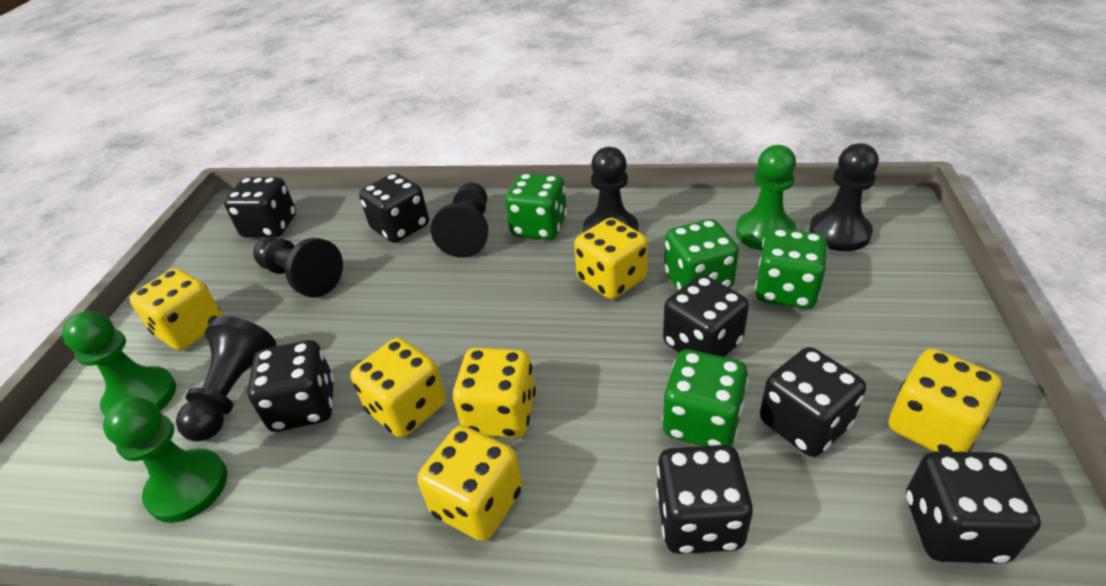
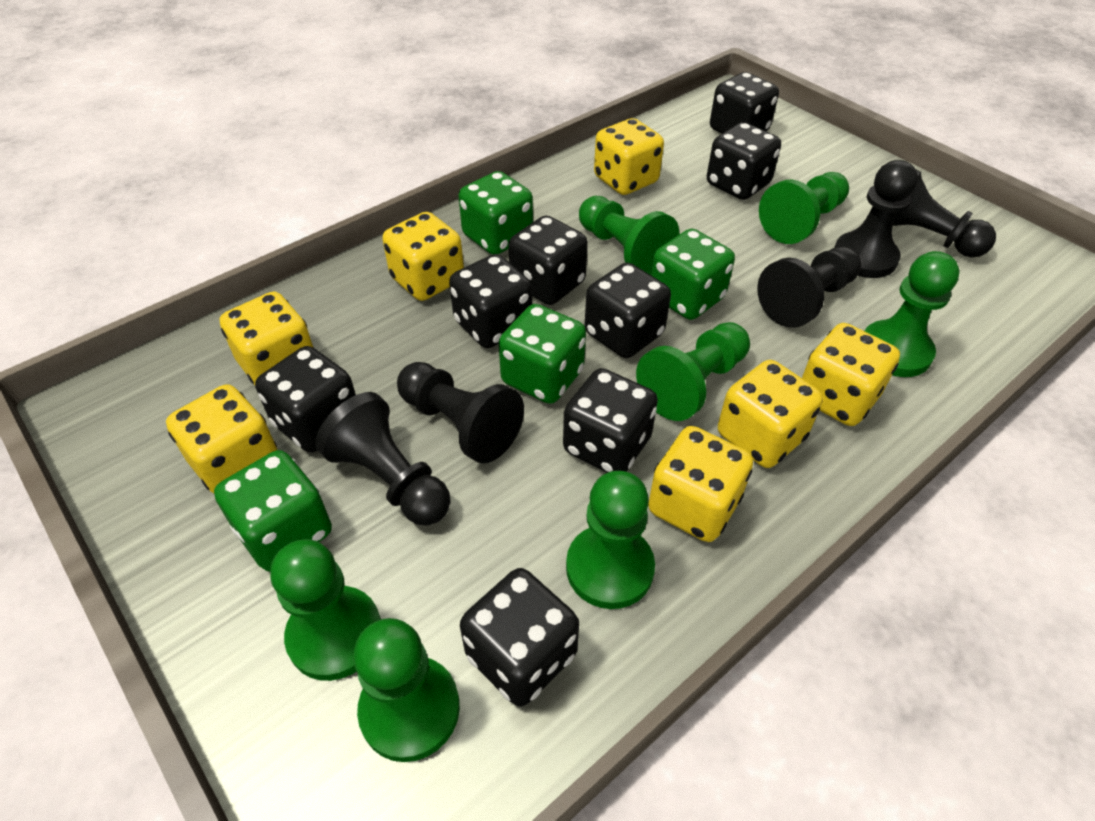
black dice: [224,177,296,238] [247,340,334,432] [359,173,429,243] [656,445,753,554] [663,275,749,357] [760,347,866,457] [906,452,1041,564] = 7 -> [255,346,356,453] [449,254,532,348] [460,568,579,707] [508,215,588,305] [563,368,658,473] [585,263,671,358] [707,122,781,200] [710,72,779,134] = 8
green pawn: [62,311,176,415] [103,397,227,523] [736,145,796,251] = 3 -> [271,539,381,681] [353,618,460,762] [566,471,655,609] [579,196,680,275] [636,322,750,421] [759,172,849,244] [865,251,960,377] = 7
yellow dice: [130,269,223,350] [351,338,446,438] [417,425,523,541] [453,347,536,438] [574,218,648,299] [889,348,1001,452] = 6 -> [166,384,278,493] [220,292,314,385] [382,212,464,301] [594,118,664,195] [649,426,753,542] [718,360,823,468] [802,323,900,426] = 7

